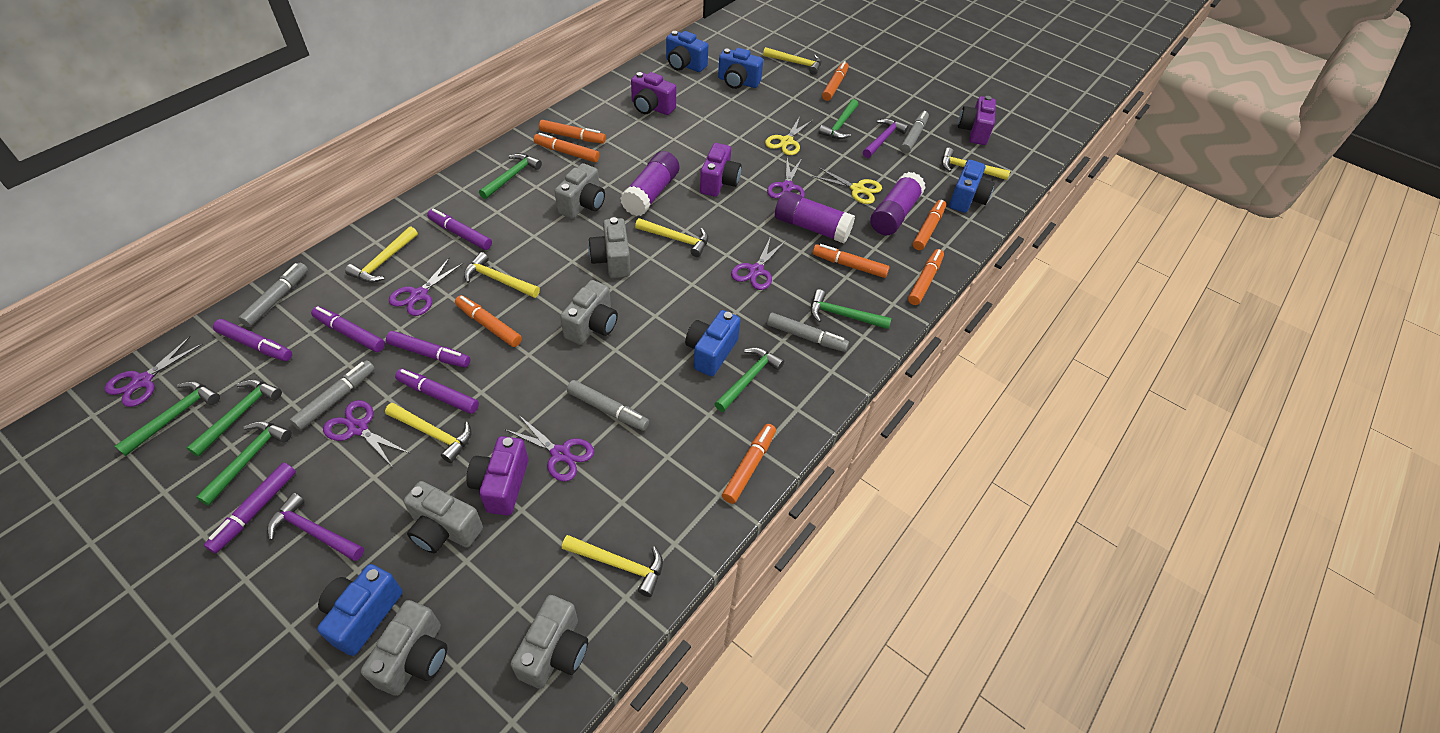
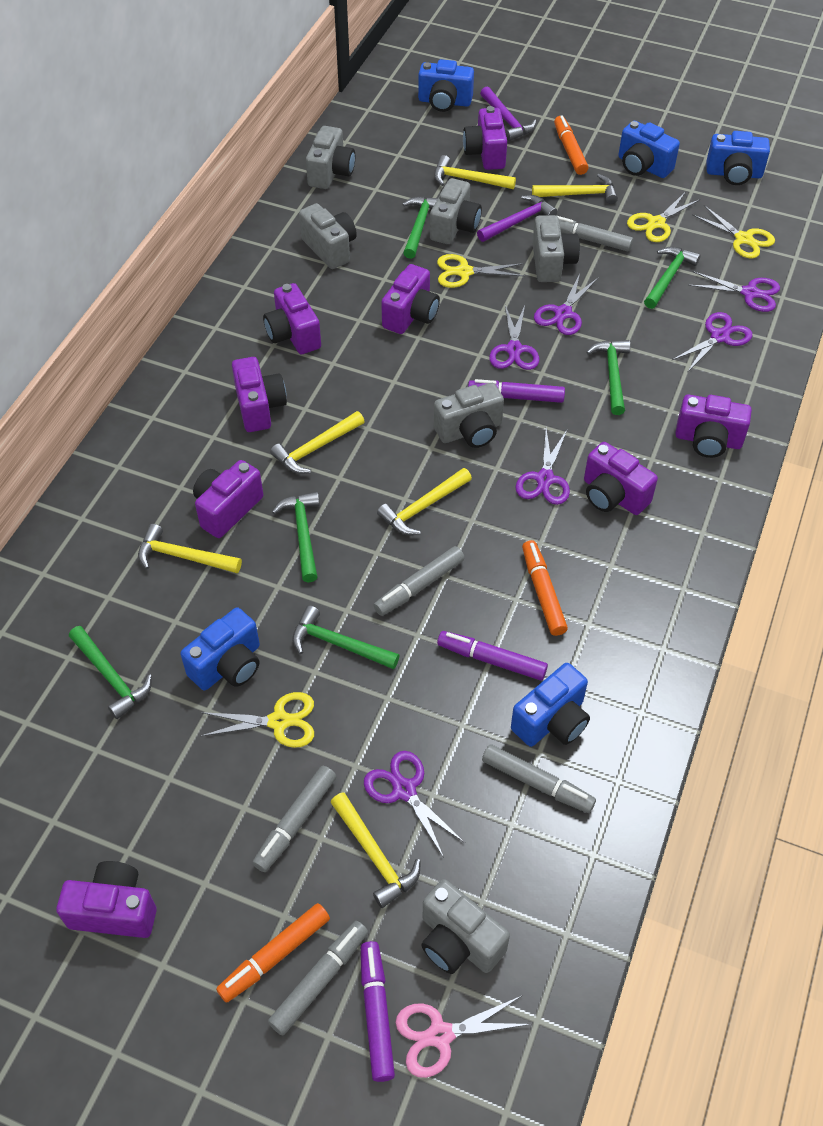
green hammer: [115,381,220,456] [186,379,282,457] [196,421,292,506] [479,153,542,199] [715,347,784,412] [811,289,891,329] [819,99,858,139] = 7 -> [69,626,152,719] [272,492,320,582] [292,605,400,669] [402,196,438,259] [586,340,630,415] [644,247,701,309] = 6
orange marker: [455,295,522,347] [534,133,600,162] [539,120,606,144] [722,424,776,504] [813,244,890,278] [822,61,849,101] [908,249,944,305] [913,200,946,250] = 8 -> [216,903,330,1003] [522,540,568,636] [554,115,588,175] = 3
pink scissors: none = 0 -> [395,996,531,1078] = 1
purple camera: [466,436,529,516] [631,72,676,115] [700,143,742,197] [958,96,996,145] = 4 -> [56,861,157,938] [193,460,263,538] [232,357,287,432] [263,283,321,354] [381,264,440,334] [463,106,507,170] [584,442,658,515] [675,395,752,458] = 8
purple glue stick: [620,151,679,216] [775,191,855,243] [870,172,926,235] = 3 -> none = 0
purple marker: [204,463,296,554] [213,319,292,361] [311,306,385,352] [386,331,470,368] [395,369,479,414] [427,208,492,250] = 6 -> [361,941,395,1082] [437,631,548,681] [468,379,565,403] = 3
yellow hammer: [345,226,418,283] [385,403,471,463] [464,252,540,298] [562,535,663,597] [635,218,708,257] [763,47,822,75] [942,148,1010,180] = 7 -> [138,524,242,573] [270,411,365,474] [330,792,421,908] [377,468,472,535] [434,155,516,189] [532,174,618,204] = 6
yellow scissors: [765,116,813,155] [812,167,882,204] = 2 -> [201,692,314,748] [437,254,525,288] [627,193,701,242] [692,205,775,259] = 4

